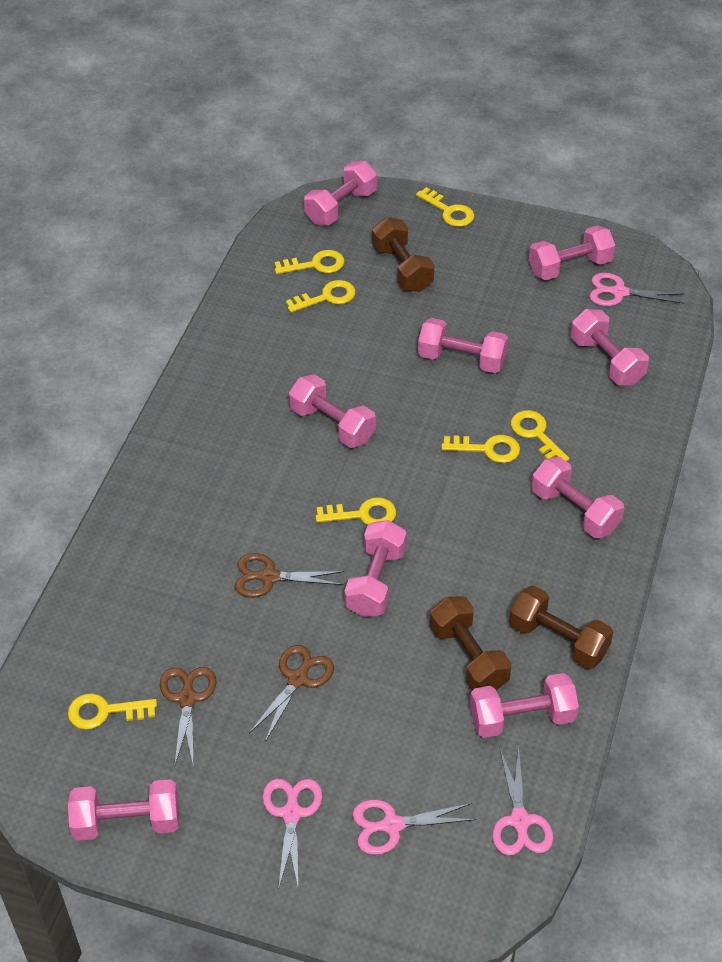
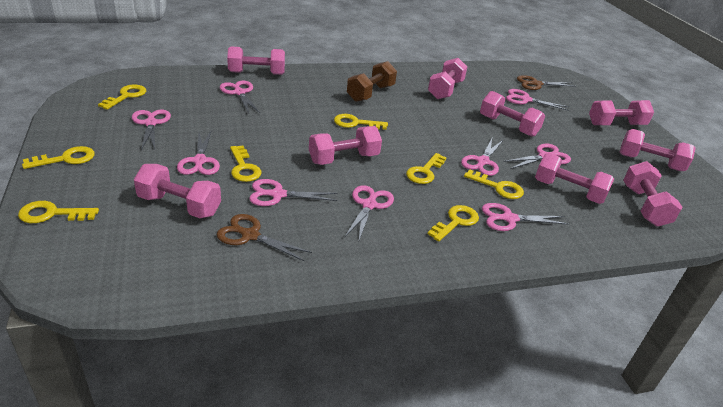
brown dumbbell: [372,217,434,292] [430,596,512,691] [509,586,613,669] = 3 -> [347,61,397,102] = 1
brown scissors: [160,667,216,768] [235,553,344,598] [249,645,334,742] = 3 -> [216,214,312,262] [517,75,576,90] = 2
pink scissors: [263,779,322,890] [352,800,476,855] [492,746,553,855] [590,273,685,306] = 4 -> [132,110,171,150] [177,131,220,175] [220,81,260,113] [249,179,338,206] [344,185,394,243] [461,139,503,176] [482,203,569,231] [503,144,571,169] [506,89,569,111] = 9
yellow key: [68,693,157,730] [275,250,345,274] [286,280,356,313] [315,497,396,525] [416,187,474,227] [442,435,520,463] [511,410,570,461] = 7 -> [18,201,99,223] [22,146,95,169] [98,84,146,110] [230,145,262,182] [334,114,388,130] [406,153,447,184] [428,205,479,241] [464,169,524,199] = 8

